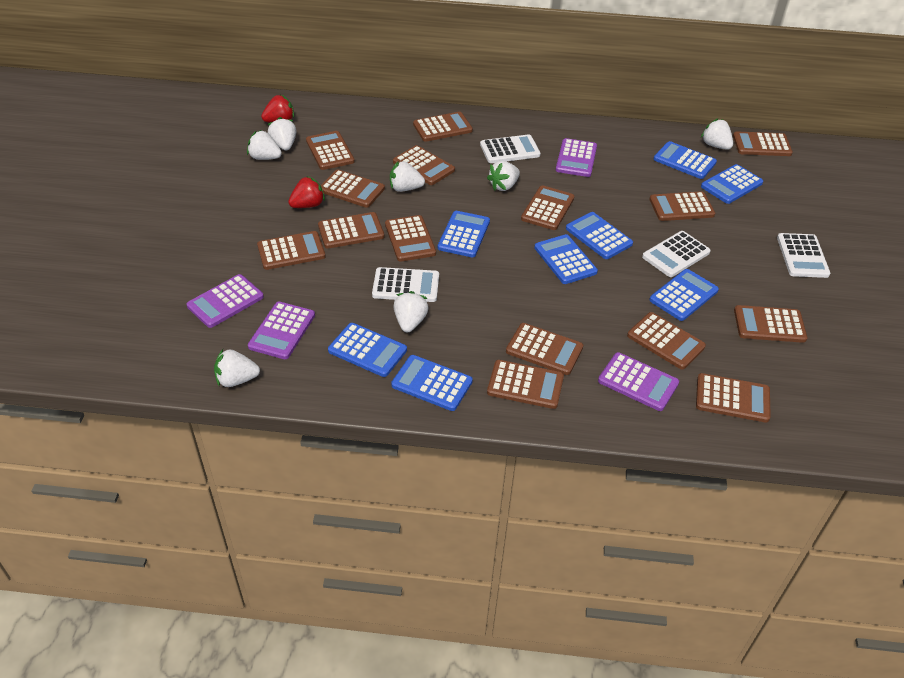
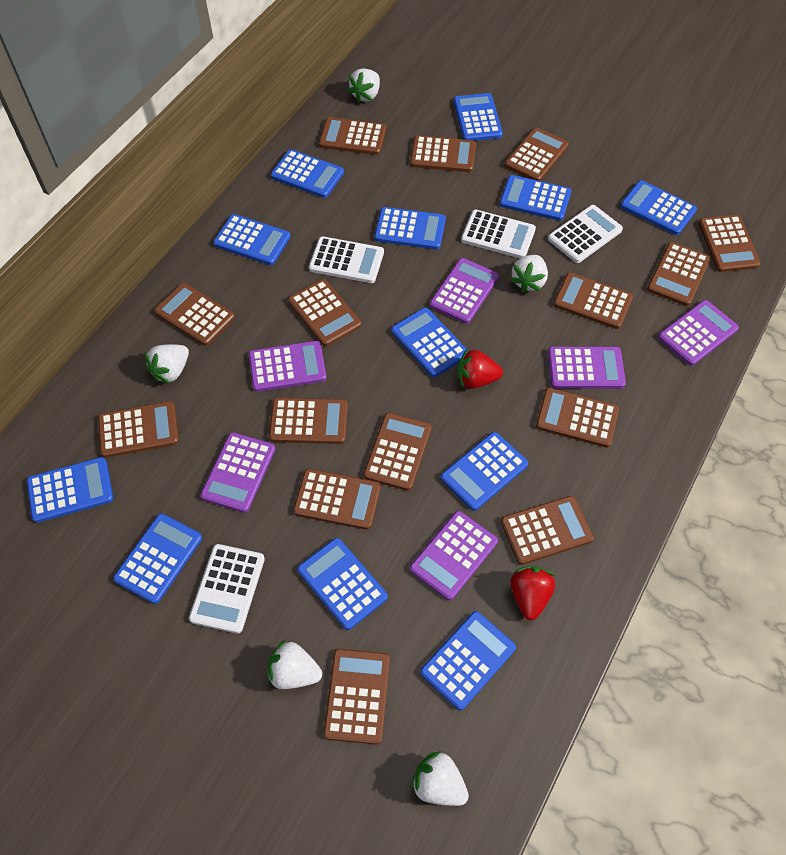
blue calculator: [328,323,407,377] [391,355,473,411] [438,211,490,257] [534,234,598,284] [566,212,633,259] [649,269,719,321] [654,141,717,179] [701,164,763,204] = 8 -> [27,457,113,523] [113,514,202,604] [213,214,291,265] [271,149,344,198] [297,538,388,630] [374,207,446,249] [391,307,466,377] [420,611,516,710] [441,432,528,511] [454,93,503,141] [500,175,571,221] [620,180,697,235] = 12
purple calculator: [186,274,264,328] [248,302,315,359] [556,138,597,177] [598,352,679,411] = 4 -> [200,432,275,513] [249,341,327,392] [410,511,498,600] [430,258,499,324] [548,346,626,389] [658,300,739,366] = 6
white strawberry: [214,349,260,387] [247,130,282,160] [268,117,296,150] [390,161,425,192] [393,291,429,332] [487,161,520,191] [701,118,733,150] = 7 -> [145,344,189,384] [267,640,322,689] [347,68,380,103] [411,751,469,806] [510,255,548,293] = 5

